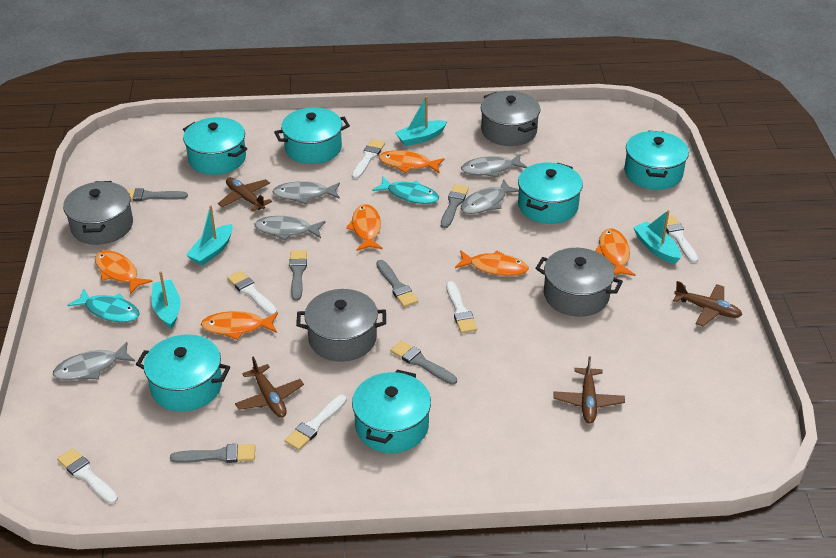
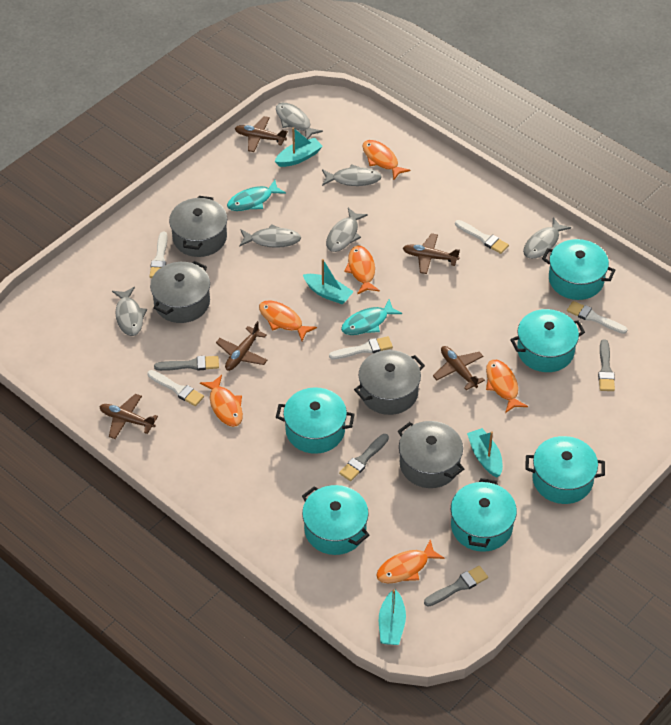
brown plane: [218,177,272,211] [235,356,304,418] [553,356,625,424] [673,281,742,327] = 4 -> [99,394,158,439] [216,321,267,371] [235,116,288,152] [403,233,460,274] [433,346,485,390] = 5
grey brush: [126,188,188,201] [170,444,255,463] [289,250,307,301] [376,260,418,307] [390,340,457,385] [441,184,469,228] = 6 -> [154,356,219,371] [339,434,389,481] [424,566,488,607] [598,339,615,391] = 4
grey fish: [53,342,135,380] [255,216,325,241] [272,181,340,204] [461,154,527,177] [461,179,519,214] = 5 -> [112,287,147,336] [239,224,301,248] [276,103,323,139] [322,164,382,186] [326,208,368,252] [523,218,571,259] = 6
white brush: [57,448,118,504] [227,271,277,315] [285,395,347,450] [352,139,385,179] [446,281,477,333] [666,216,698,263] = 6 -> [147,370,204,406] [149,232,168,278] [329,336,393,359] [455,220,509,254] [567,301,628,334] = 5

